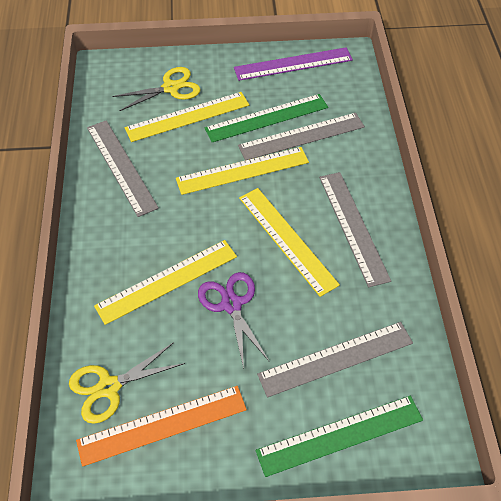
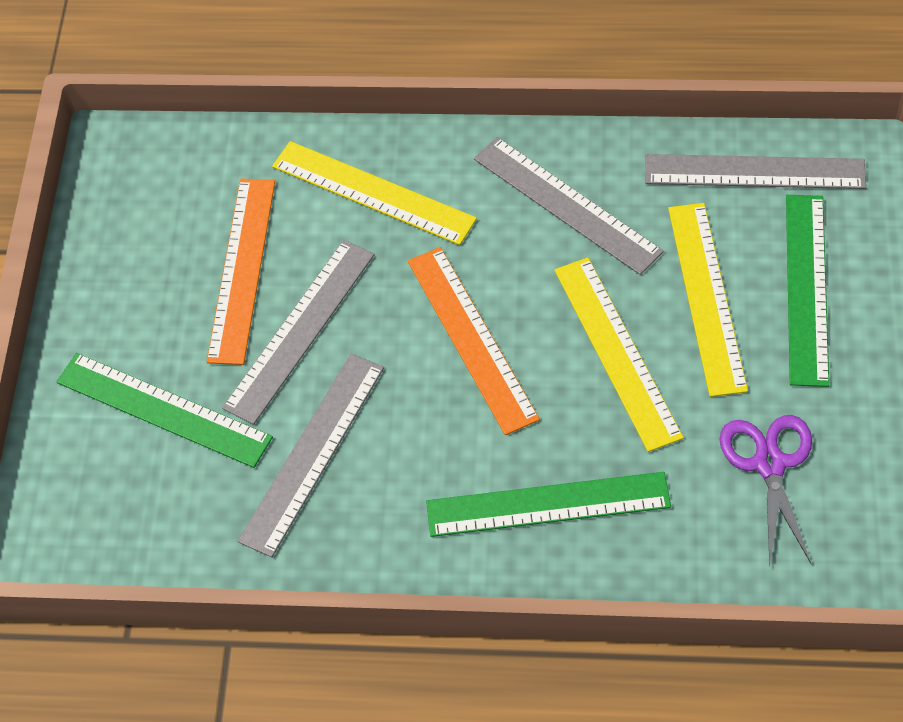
green ruler: [205,94,328,142] [256,396,423,477] = 2 -> [57,353,273,468] [426,472,671,537] [786,195,829,387] = 3
orange ruler: [76,386,247,467] = 1 -> [207,179,275,365] [408,247,540,435] = 2
purple ruler: [234,47,353,81] = 1 -> none = 0
yellow ruler: [94,240,237,325] [125,92,249,142] [176,147,309,195] [239,188,340,297] = 4 -> [272,141,477,245] [555,257,684,452] [668,203,748,397] = 3
yellow scissors: [69,342,185,424] [112,67,200,111] = 2 -> none = 0

